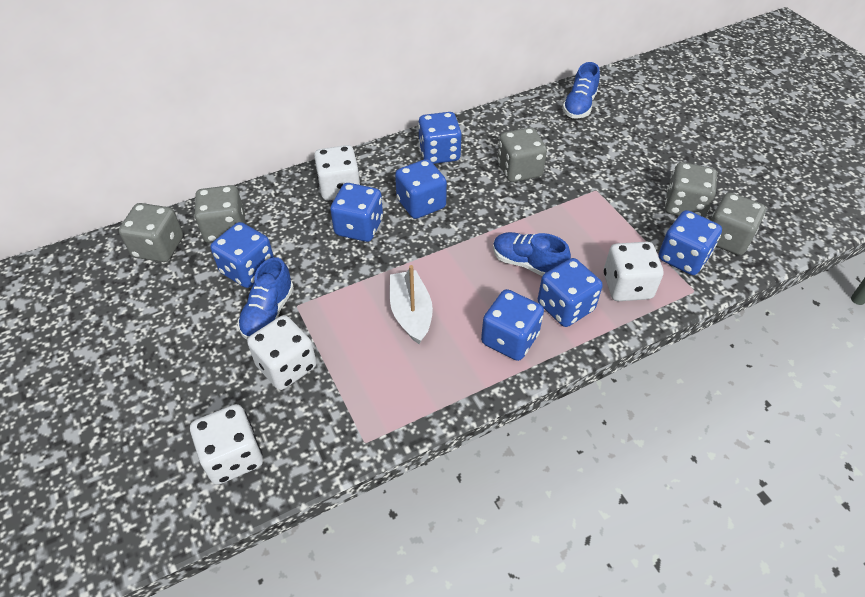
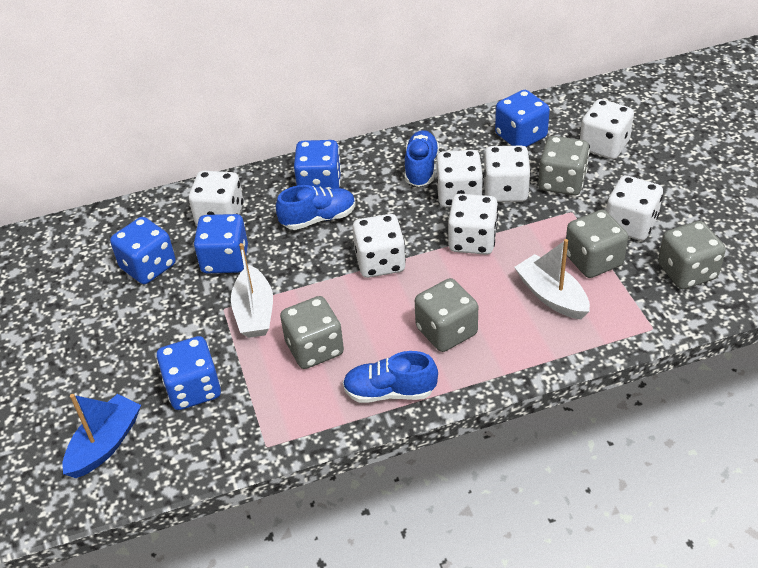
blue boat: none = 0 -> [62,394,141,478] = 1
blue dice: [210,222,274,288] [330,183,383,242] [395,159,447,219] [418,112,462,164] [481,289,544,361] [538,258,603,327] [658,210,722,275] = 7 -> [110,217,176,284] [157,336,221,410] [194,214,248,273] [294,140,341,189] [495,90,550,147] = 5
white boat: [390,265,433,344] = 1 -> [231,243,273,338] [514,239,590,319] = 2
white dice: [190,404,263,485] [247,315,317,390] [314,145,361,201] [604,242,663,301] = 4 -> [189,171,243,225] [353,214,406,278] [436,150,483,207] [448,194,498,255] [483,146,531,202] [580,99,634,159] [606,175,663,241] = 7

